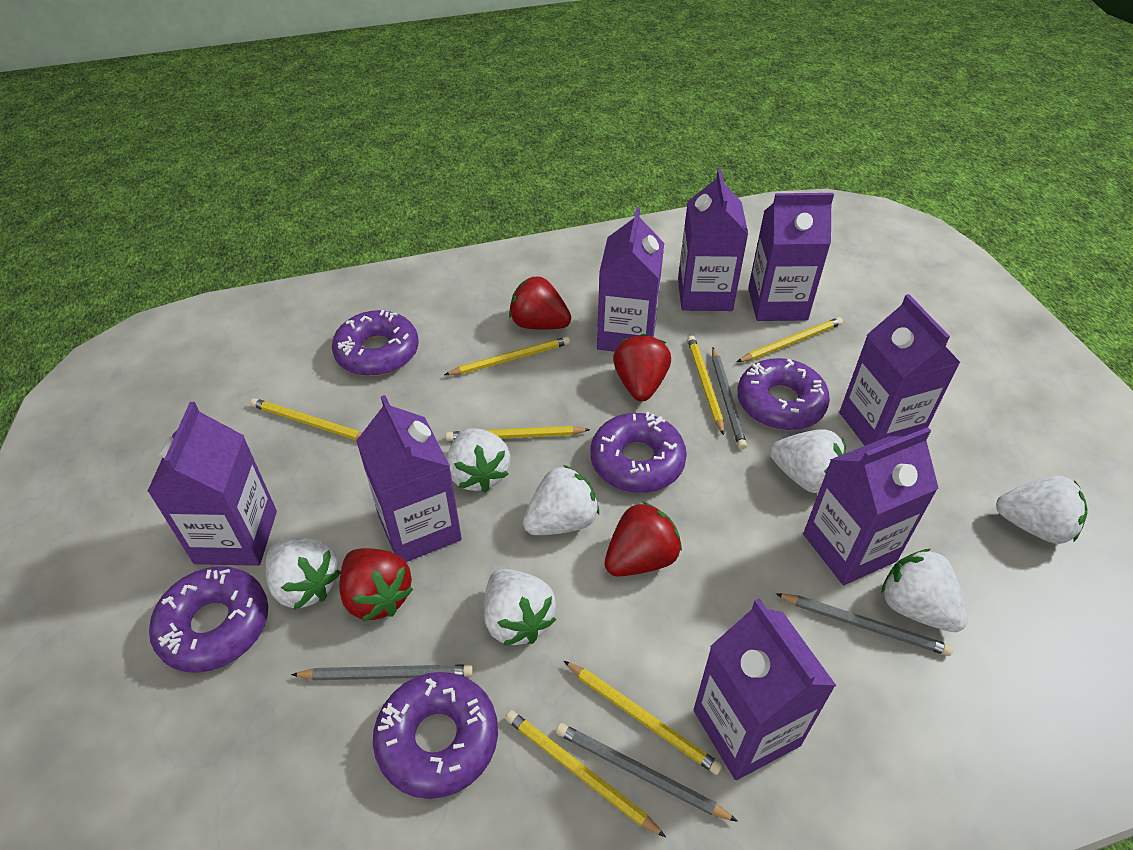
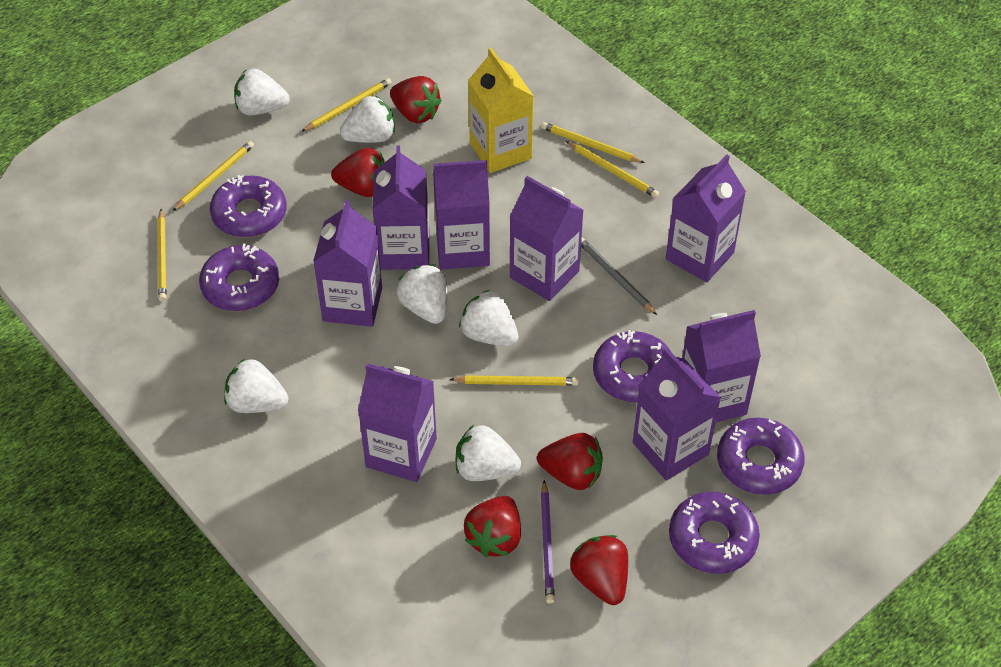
grey pencil: [291,664,473,680] [556,723,738,822] [712,348,747,449] [776,593,953,656] = 4 -> [581,238,657,315] = 1
purple pencil: none = 0 -> [541,480,555,603] = 1
red strawberry: [339,548,413,622] [509,276,571,330] [604,501,682,577] [613,334,671,402] = 4 -> [331,148,385,197] [390,76,442,123] [464,496,521,557] [537,433,603,490] [570,535,628,605] = 5
white strawberry: [266,537,341,610] [446,428,510,493] [484,569,556,646] [523,465,599,535] [770,429,846,493] [881,549,968,632] [996,476,1088,544] = 7 -> [224,359,288,413] [234,69,290,115] [340,95,395,143] [396,265,447,324] [456,425,521,481] [459,290,518,346] = 6
yellow carton: none = 0 -> [468,48,534,173] = 1
yellow pencil: [250,398,362,440] [444,337,570,375] [446,426,590,441] [505,710,666,837] [564,661,723,775] [687,336,724,435] [737,317,843,362] = 7 -> [158,209,166,301] [172,141,254,211] [301,78,392,132] [449,375,579,386] [541,122,645,163] [566,141,659,198] = 6

